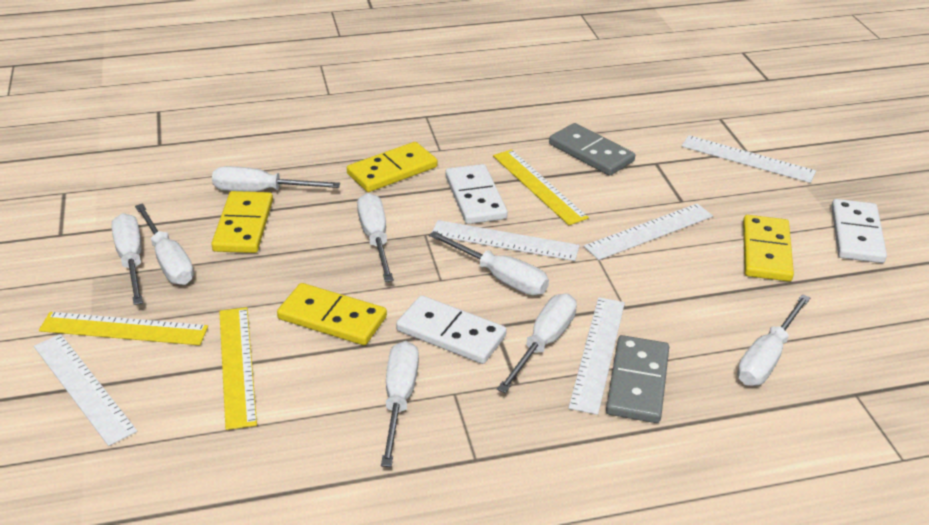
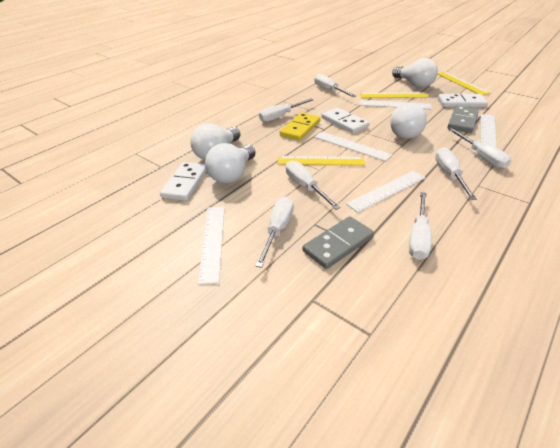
white light bulb: none = 0 -> [190,123,240,160] [205,143,256,183] [390,103,427,139] [392,58,438,88] = 4
white screwdriver: [111,213,143,305] [135,203,194,285] [212,166,340,192] [357,193,394,282] [381,341,419,467] [429,231,549,295] [497,294,577,393] [737,294,810,386] = 8 -> [255,197,294,268] [259,99,313,122] [286,160,341,210] [314,74,356,97] [409,192,432,260] [435,147,477,200] [448,128,511,169] = 7
yellow domino: [211,191,273,253] [277,283,387,345] [347,142,438,192] [743,215,794,282] = 4 -> [280,113,320,141] = 1

